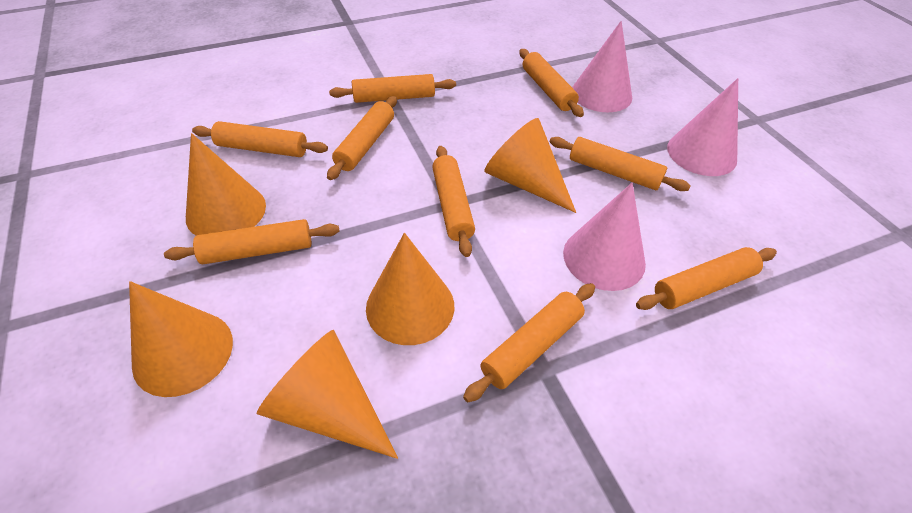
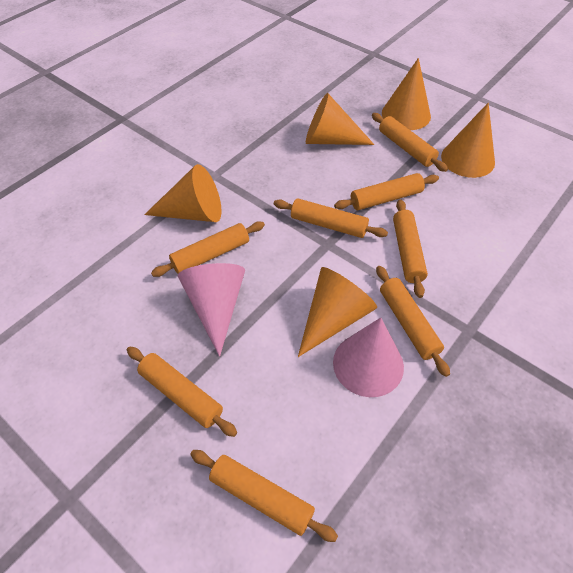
orange rolling pin: [164,219,340,264] [192,121,328,157] [327,96,397,180] [329,74,456,103] [432,146,475,257] [463,283,595,403] [520,49,584,117] [550,137,690,191] [636,247,777,310] = 9 -> [127,347,237,437] [151,221,265,277] [190,450,338,542] [274,198,388,238] [334,173,439,210] [372,113,448,172] [376,266,450,377] [393,199,428,298] = 8
pink cone: [563,183,646,291] [572,21,632,112] [667,78,738,176] = 3 -> [178,263,245,356] [333,318,404,397] = 2

